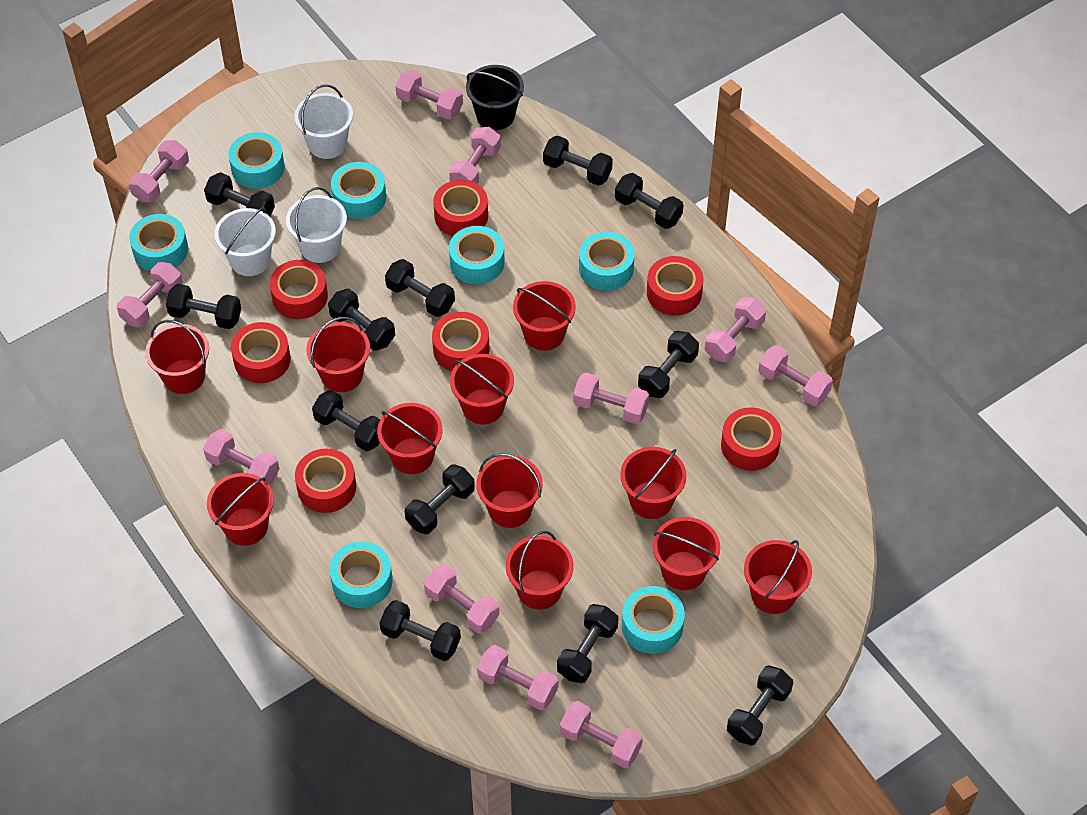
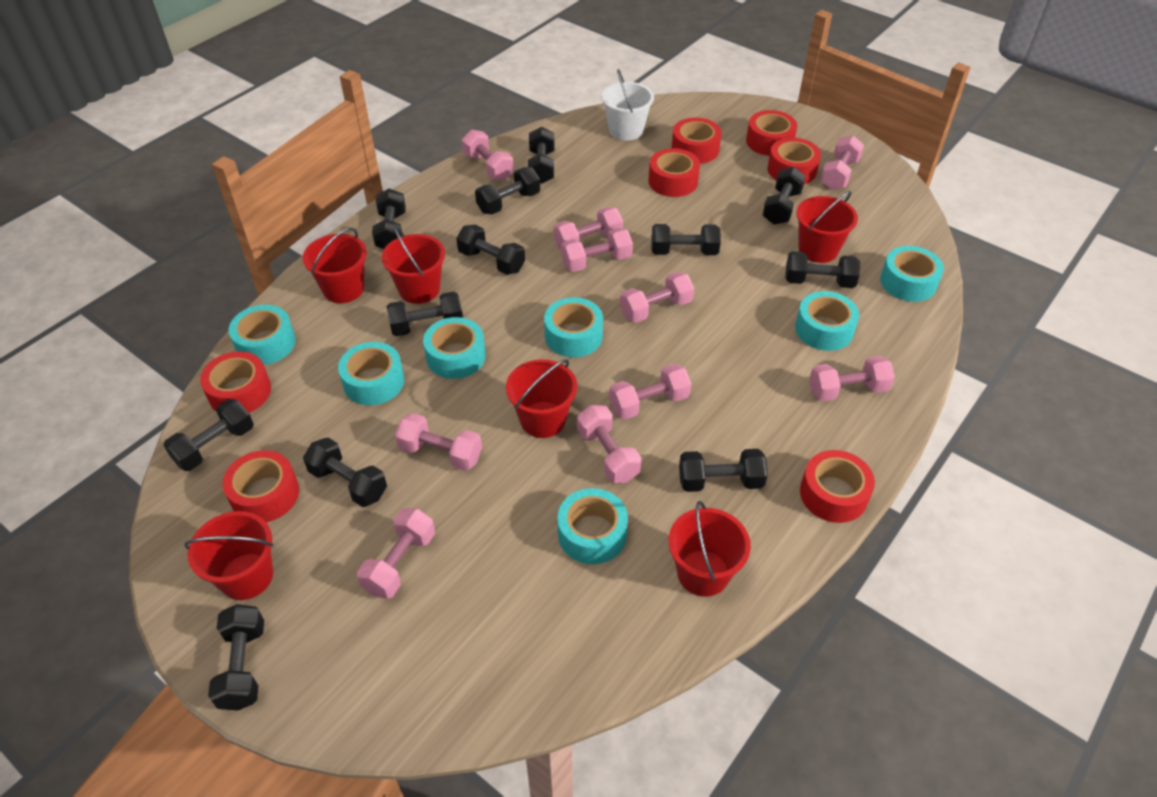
black bucket: [466,65,524,130] = 1 -> none = 0
pink dumbbell: [117,262,183,327] [129,140,189,202] [203,429,279,485] [395,70,463,119] [424,564,499,633] [449,127,501,184] [477,645,558,710] [560,701,643,768] [573,372,649,424] [705,297,766,362] [758,345,833,406] = 11 -> [357,508,435,599] [395,413,482,471] [462,130,514,181] [554,207,623,250] [561,228,633,272] [577,405,641,483] [609,364,691,420] [620,272,694,323] [809,356,895,401] [821,135,864,190] = 10
red bucket: [145,320,209,394] [207,473,274,546] [307,317,370,392] [377,403,442,474] [450,354,514,424] [476,453,543,528] [506,531,573,610] [513,281,576,351] [620,447,687,519] [653,517,720,590] [744,540,812,614] = 11 -> [185,511,273,600] [303,228,367,303] [382,226,445,304] [506,359,577,438] [669,501,751,597] [796,191,858,263] = 6
white bucket: [214,207,276,276] [286,187,347,263] [294,84,353,159] = 3 -> [601,69,654,141] = 1

